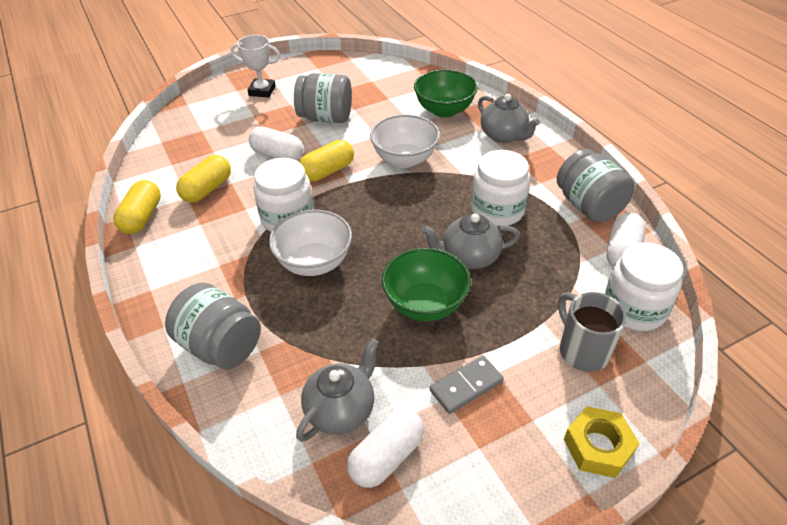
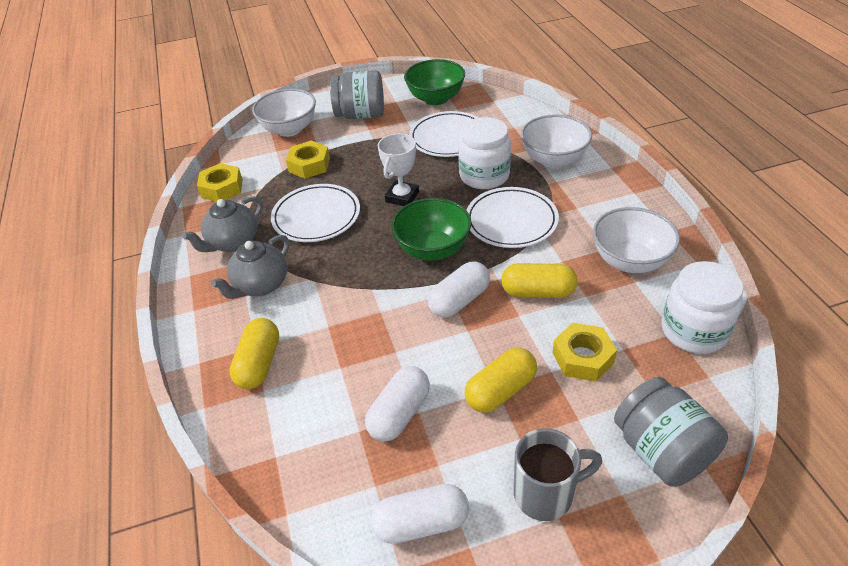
grey domino: [430,356,504,414] = 1 -> none = 0
grey jar: [165,283,261,369] [294,73,352,123] [557,149,635,223] = 3 -> [330,70,384,119] [614,377,728,487] = 2
grey teapot: [296,338,379,442] [421,214,520,269] [478,94,540,143] = 3 -> [182,196,263,252] [211,235,289,299] = 2
white bowl: [269,209,352,276] [370,114,440,168] = 2 -> [252,89,316,137] [521,114,592,168] [593,207,680,273] = 3
white jar: [253,158,314,232] [471,150,530,226] [605,242,684,331] = 3 -> [458,117,511,189] [661,261,744,354] = 2
white plate: none = 0 -> [271,184,360,242] [409,111,479,157] [467,187,559,248] = 3
yellow nut: [564,406,639,478] = 1 -> [197,163,243,202] [286,141,330,179] [553,323,617,382] = 3

